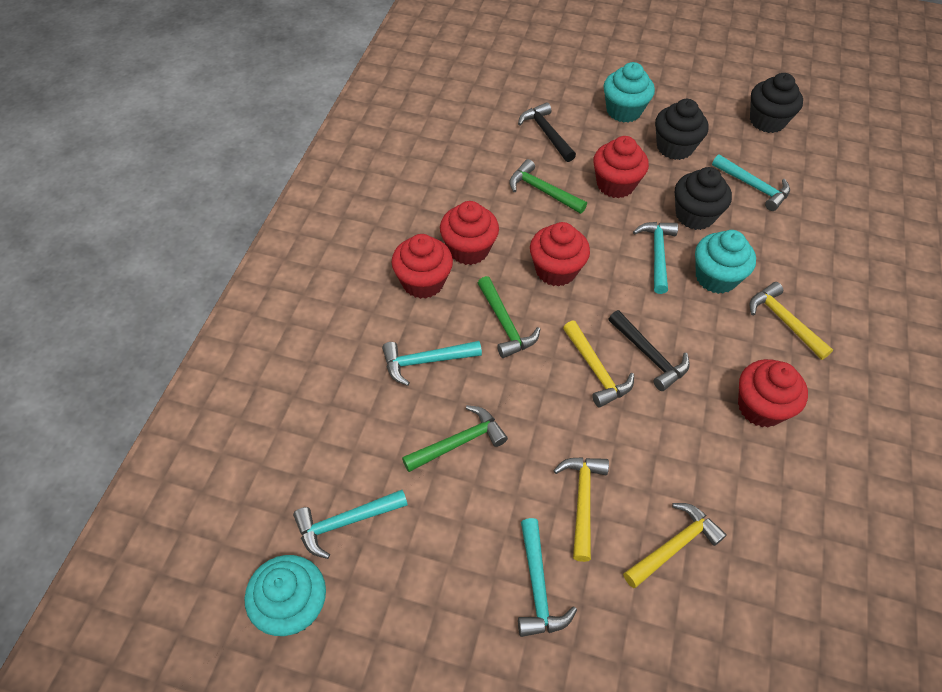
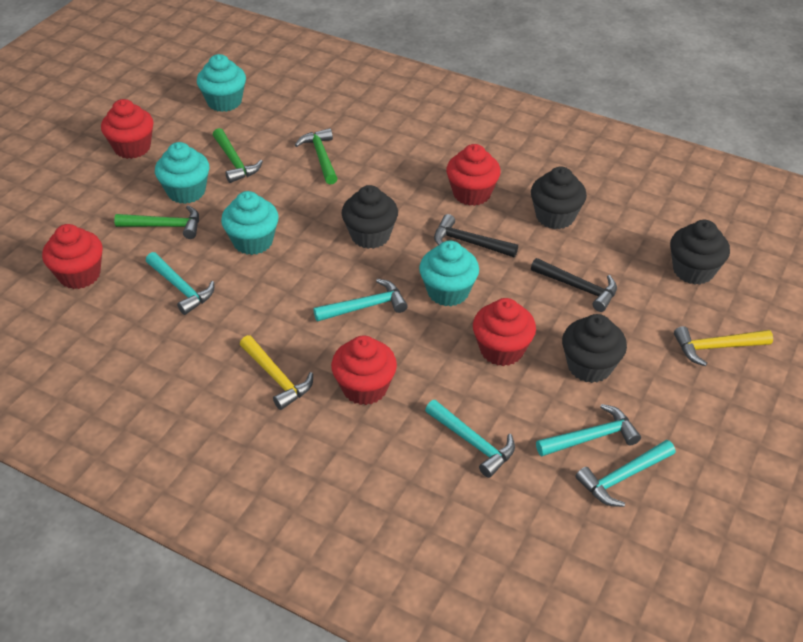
black cupcake: [655,99,709,160] [675,167,732,230] [750,73,803,133] = 3 -> [342,185,398,249] [531,166,587,229] [562,314,627,383] [670,220,730,285] = 4
turquoise cupcake: [244,555,326,636] [604,62,655,123] [695,230,756,294] = 3 -> [155,142,209,204] [197,54,246,112] [221,191,279,255] [419,241,479,307] = 4
yellow hammer: [553,457,609,562] [563,321,634,408] [623,503,727,588] [749,282,833,360] = 4 -> [240,335,313,410] [674,326,773,366] = 2

